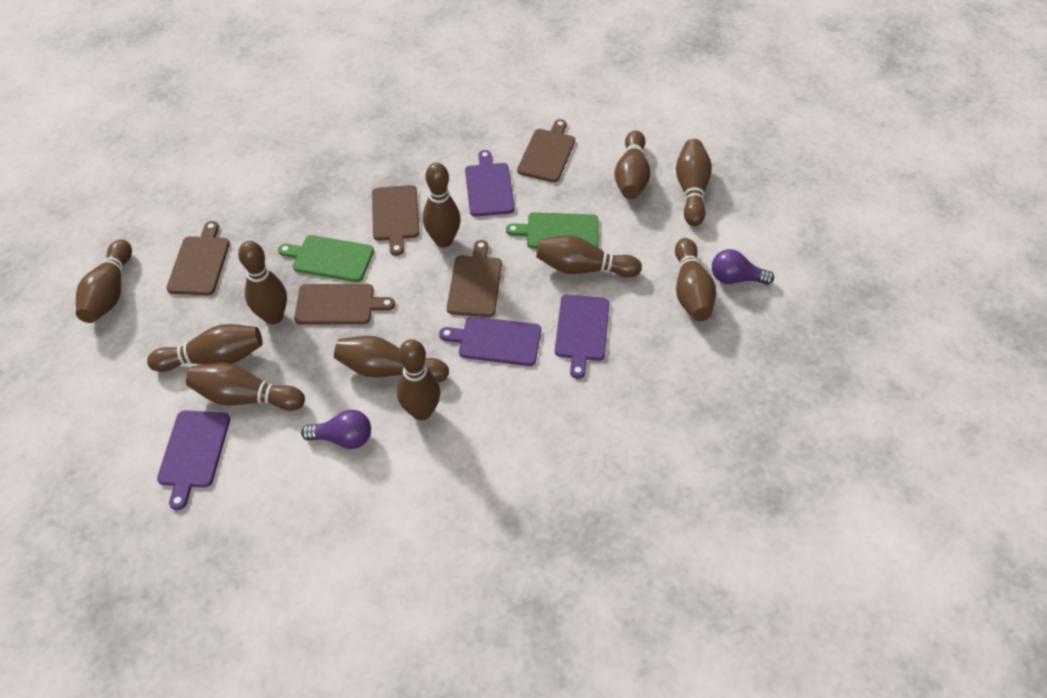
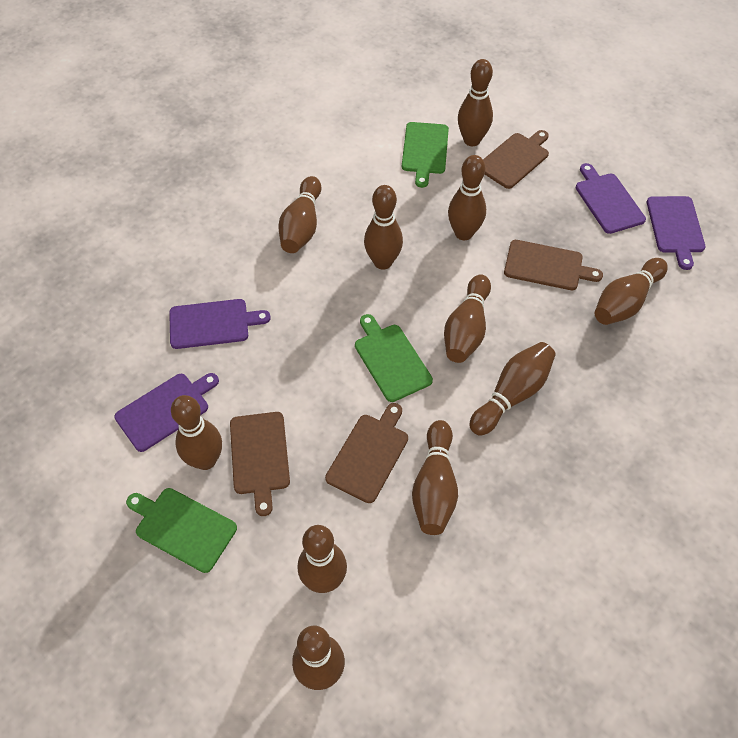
brown cutting board: [166,221,230,295] [294,284,395,324] [372,185,419,256] [447,240,502,317] [517,119,575,182] = 5 -> [230,412,290,516] [325,403,408,503] [483,130,549,189] [504,240,603,290] = 4
green cutting board: [278,235,374,282] [506,212,598,249] = 2 -> [126,488,237,573] [355,314,433,402] [402,122,449,188] = 3
purple light bulb: [301,410,371,449] [712,249,774,285] = 2 -> none = 0

